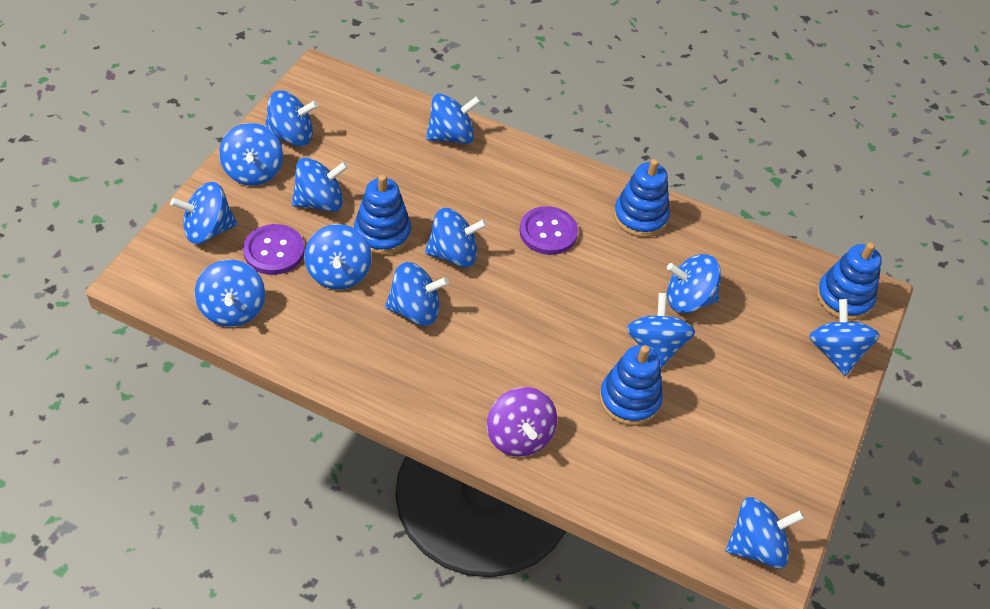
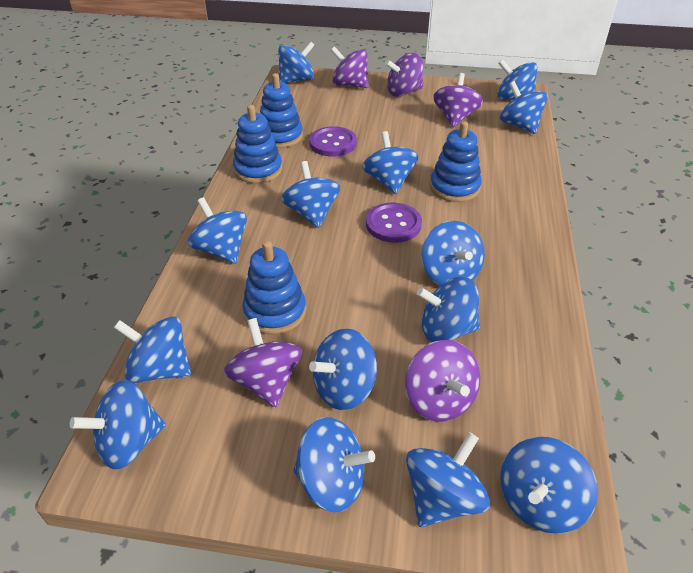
blue spinning top: [170,182,237,244] [195,260,265,327] [219,123,283,186] [265,90,318,146] [292,158,348,212] [304,224,372,290] [385,262,449,326] [425,208,487,267] [426,93,481,144] [627,293,695,369] [667,254,721,313] [726,497,805,569] [809,299,880,376] = 13 -> [70,380,166,470] [114,316,191,383] [188,197,247,264] [278,42,315,83] [281,161,340,228] [293,417,375,513] [309,328,377,410] [362,131,418,194] [406,432,490,527] [417,277,480,342] [422,221,485,285] [498,59,537,100] [500,81,548,134] [500,437,598,534] = 14
purple spinning top: [487,387,557,457] = 1 -> [224,318,302,407] [331,46,369,88] [385,53,423,97] [405,340,481,422] [433,73,483,127] = 5

